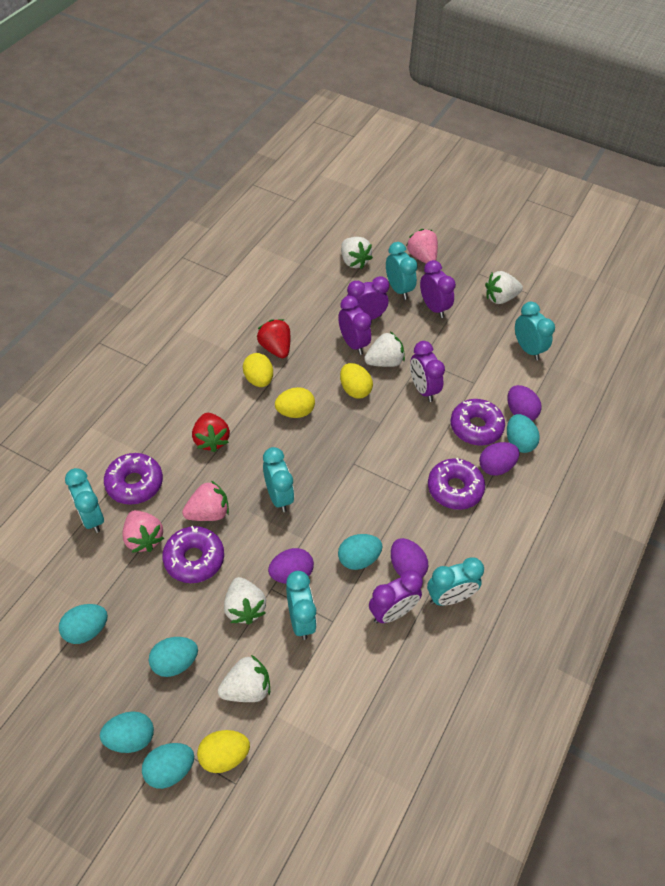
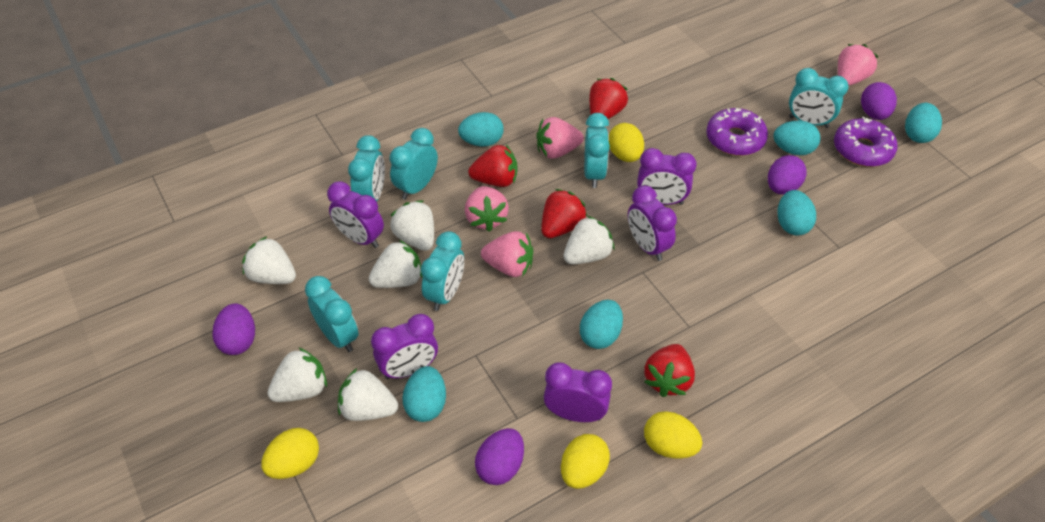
pink strawberry: [122,510,164,553] [182,481,229,521] [406,229,438,264] = 3 -> [465,186,509,232] [481,231,533,277] [536,117,584,158] [838,44,878,86] = 4
purple donut: [104,453,163,505] [162,526,224,583] [428,458,485,510] [450,399,505,446] = 4 -> [706,108,768,156] [834,117,898,167] = 2
red strawberry: [192,413,230,452] [257,319,290,358] = 2 -> [468,145,517,187] [541,189,587,238] [589,78,628,119] [644,344,695,397] = 4
white strawberry: [218,655,270,702] [224,577,266,624] [341,237,373,269] [364,332,405,367] [485,271,523,304] = 5 -> [242,236,296,284] [268,347,327,402] [338,368,398,421] [369,240,422,288] [390,200,434,251] [563,216,614,264] = 6

